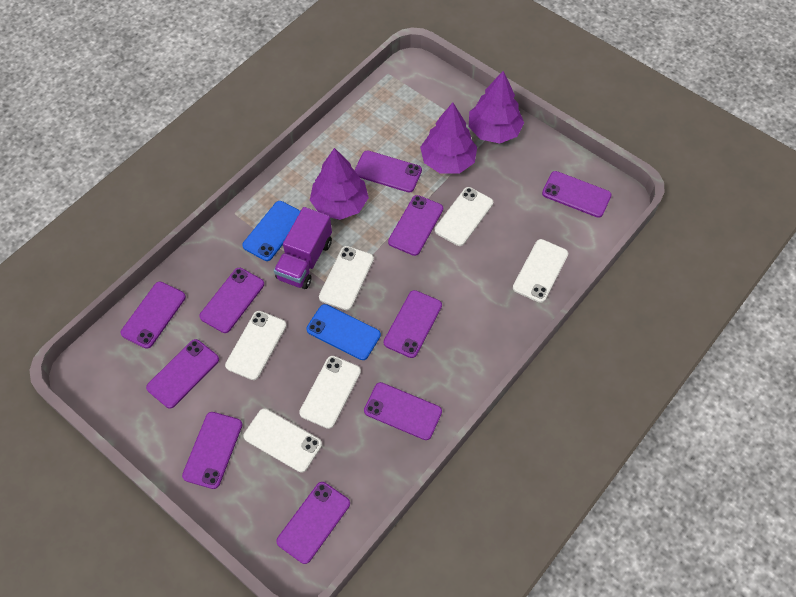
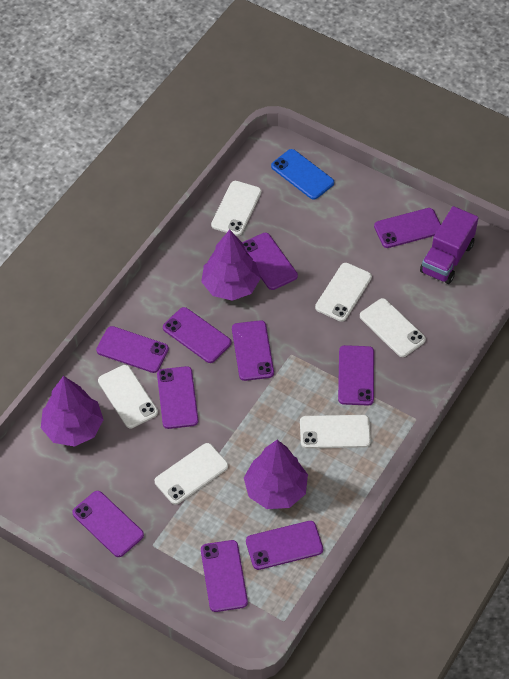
blue phone: [242,201,301,261] [306,304,381,360] = 2 -> [271,149,334,200] = 1

